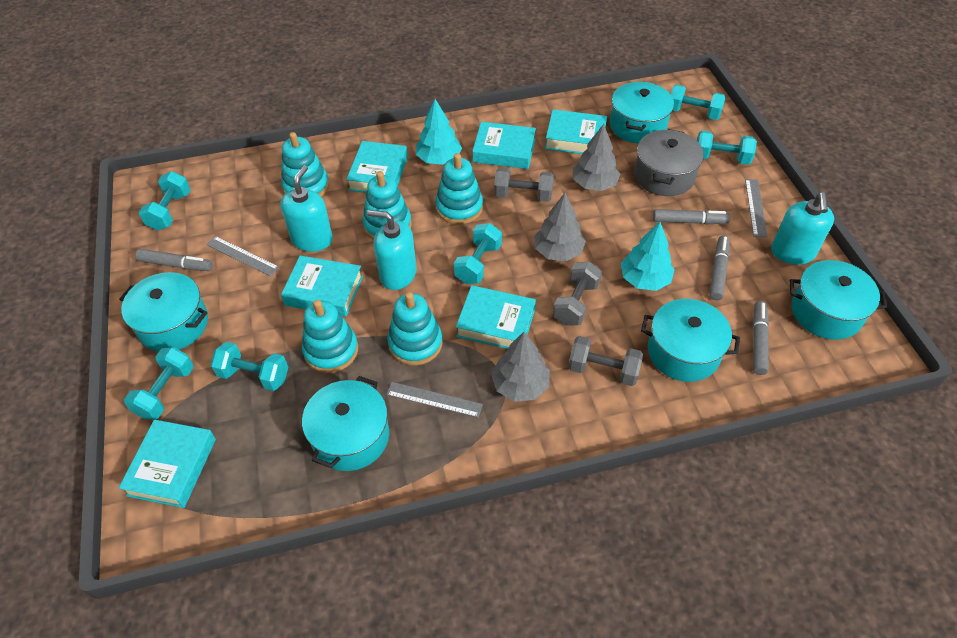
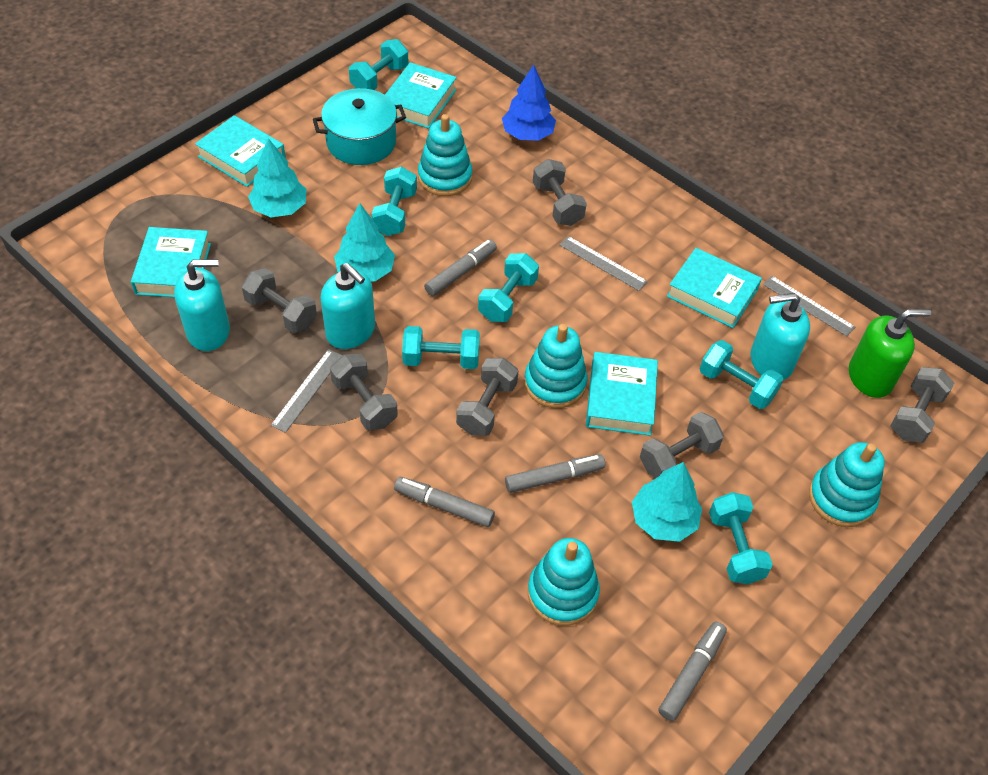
blue tree: none = 0 -> [502,65,556,141] = 1
green soap dispenser: none = 0 -> [849,309,931,398] = 1
grey dumbbell: [494,168,554,202] [553,261,602,326] [568,336,643,386] = 3 -> [242,268,317,333] [330,354,398,431] [456,358,518,436] [533,159,587,226] [640,412,724,478] [890,367,954,443] = 6
grey pot: [634,129,704,196] = 1 -> none = 0
grey tree: [491,332,550,402] [534,193,586,261] [572,124,621,191] = 3 -> none = 0
turquoise book: [119,420,216,508] [281,256,363,316] [346,141,408,193] [456,285,536,349] [472,122,536,169] [545,109,607,154] = 6 -> [131,227,211,297] [195,115,285,187] [385,62,457,129] [586,352,658,436] [667,248,762,328] = 5
turquoise pot: [119,272,208,352] [302,376,389,471] [610,81,674,144] [641,299,740,382] [790,260,887,340] = 5 -> [313,88,406,165] = 1
turquoise stacking toy: [281,132,329,197] [302,300,358,373] [362,171,412,240] [387,292,443,366] [435,153,483,224] = 5 -> [418,114,472,196] [524,324,587,408] [528,538,600,626] [809,442,885,527] = 4
turquoise tree: [416,99,462,165] [621,222,675,291] = 2 -> [248,138,307,217] [334,203,395,281] [632,462,702,542] = 3

